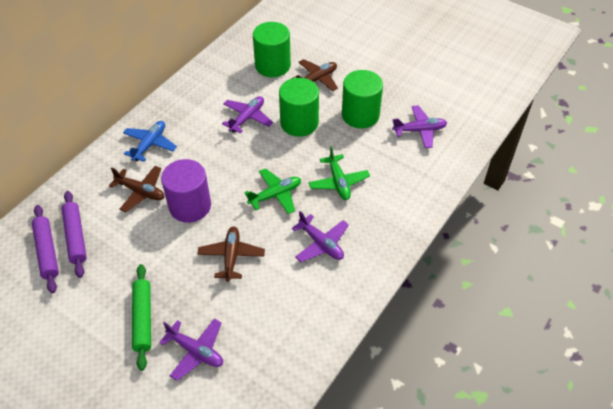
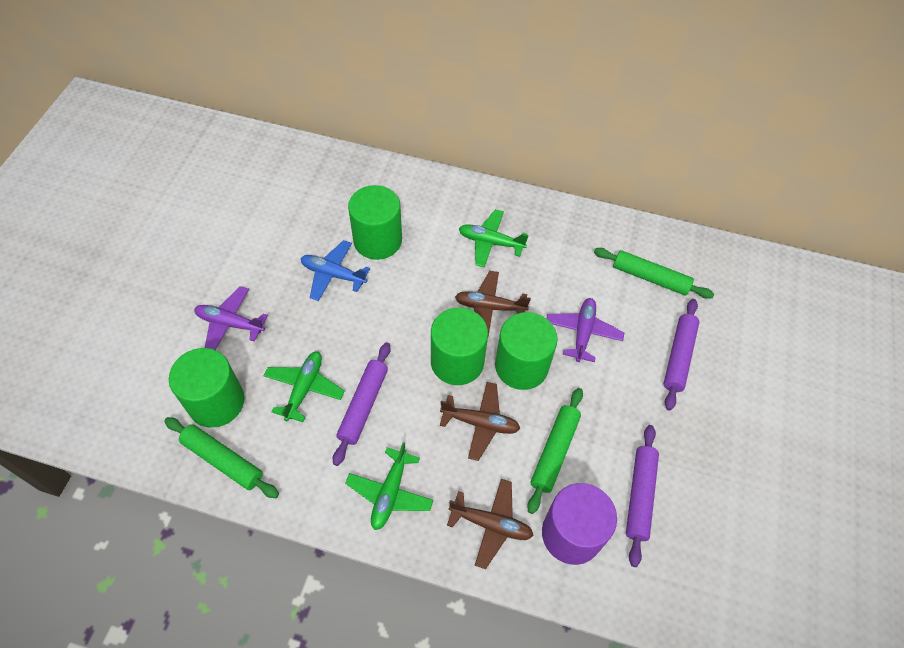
green cylinder: [253,22,291,77] [279,78,319,137] [342,70,383,128] = 3 -> [169,348,244,428] [348,185,402,260] [431,308,488,385] [495,312,558,390] = 4
green plane: [244,168,301,214] [309,146,370,200] = 2 -> [264,352,345,422] [345,442,434,530] [459,209,529,268] = 3
green rolling pin: [132,264,151,371] = 1 -> [164,417,279,498] [527,388,583,514] [594,248,714,299] = 3
purple plane: [159,318,223,381] [222,96,273,134] [292,211,349,262] [392,105,447,148] = 4 -> [194,286,268,350] [546,298,625,362] = 2
purple rolling pin: [32,205,59,293] [61,191,87,278] = 2 -> [333,342,391,466] [626,425,659,567] [663,299,699,410] = 3

